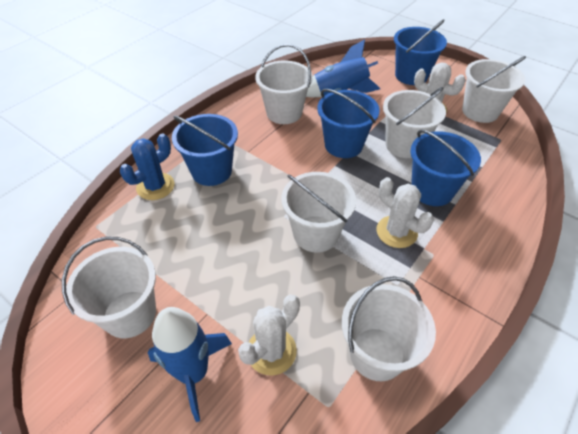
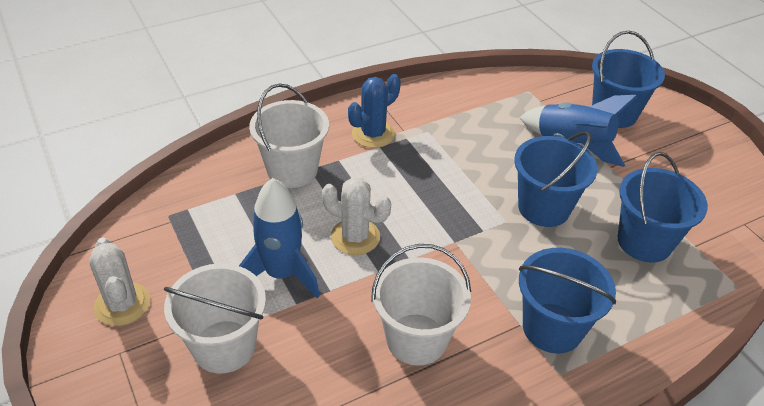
white bucket: [62,236,156,338] [255,44,313,124] [281,172,356,253] [342,276,436,381] [383,87,446,158] [462,56,526,123] = 6 -> [164,263,266,374] [249,83,329,188] [371,244,471,366] = 3
white cactus: [238,295,300,376] [377,177,434,248] [414,63,466,113] = 3 -> [89,237,150,326] [322,177,391,255] = 2

